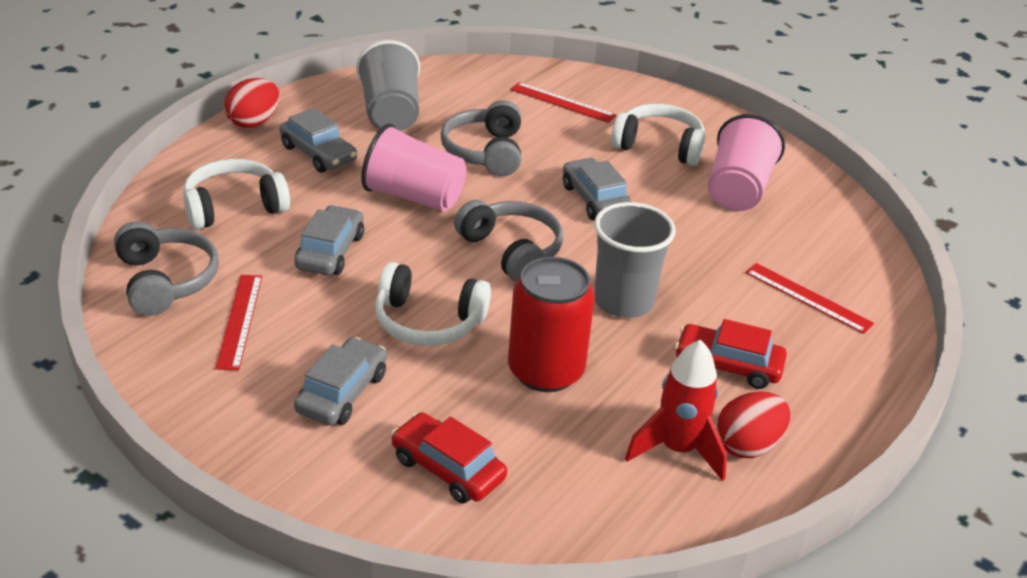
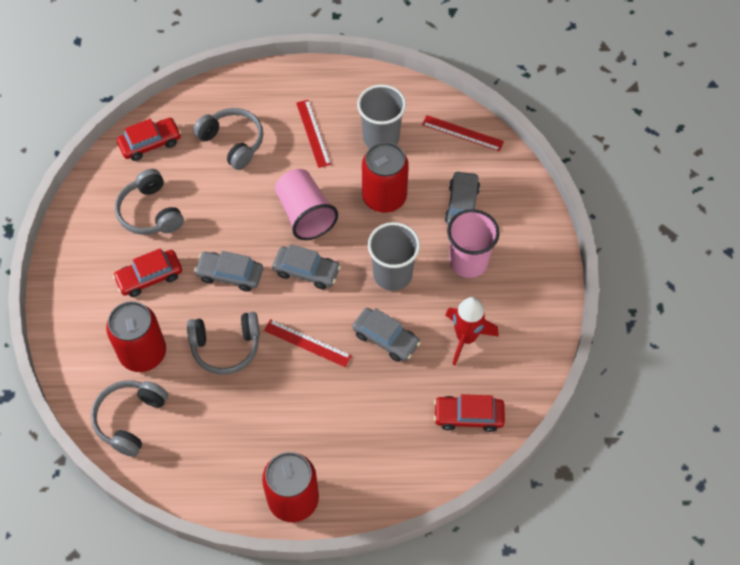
grey headphones: [114,221,219,316] [440,100,521,176] [454,200,563,282] = 3 -> [91,380,168,457] [115,169,184,235] [187,312,260,375] [193,108,263,170] = 4
red can: [508,257,595,392] = 1 -> [106,301,166,372] [262,452,319,522] [362,142,409,213] = 3
red car: [391,412,507,503] [675,319,787,389] = 2 -> [113,248,182,297] [117,118,181,161] [434,394,505,432] = 3
red egg: [224,78,279,128] [716,392,790,458] = 2 -> none = 0
white headphones: [183,159,290,230] [375,262,491,346] [611,104,705,166] = 3 -> none = 0

